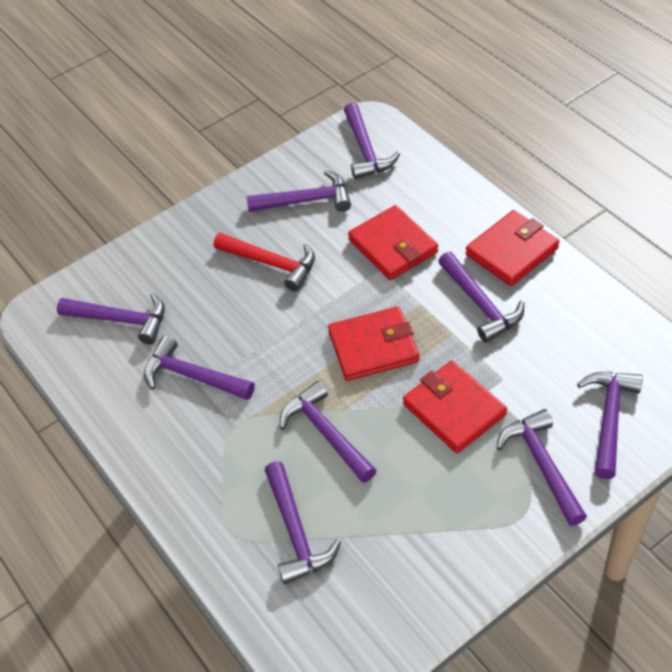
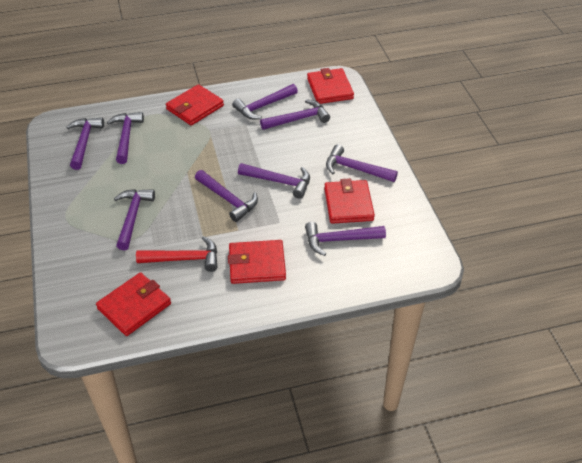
red wallet: [328,306,419,381] [348,205,438,280] [403,361,507,453] [466,210,560,286] = 4 -> [96,272,171,336] [166,84,224,126] [228,240,286,284] [307,68,354,104] [324,178,375,224] = 5

